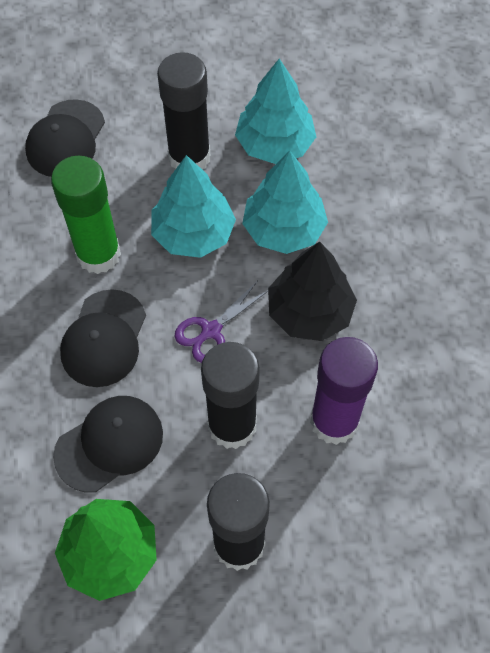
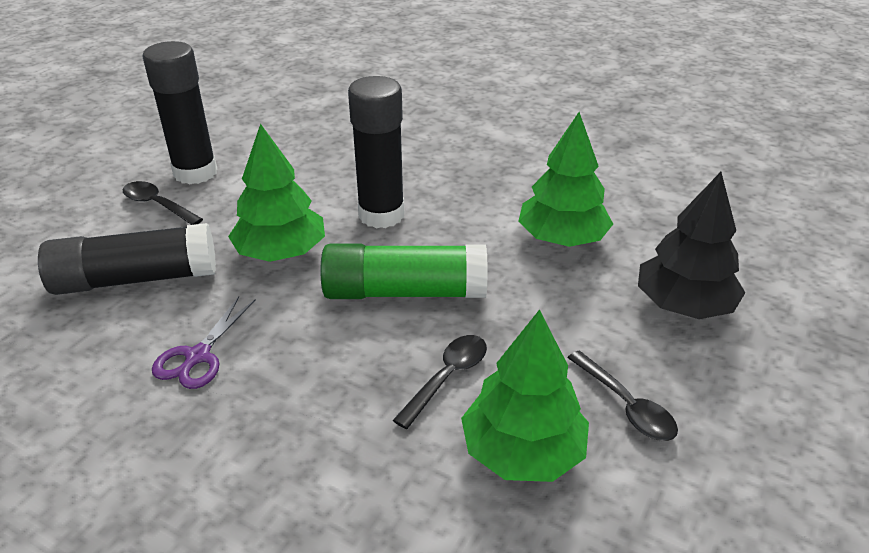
black cap: [25,99,105,177] [53,396,163,492] [60,289,146,387] = 3 -> none = 0
black spoon: none = 0 -> [123,181,203,225] [393,335,487,429] [567,351,678,441] = 3
green tree: [55,499,157,601] = 1 -> [228,124,325,262] [461,309,589,482] [518,112,613,247] = 3
purple glue stick: [310,337,378,445] = 1 -> none = 0
turquoise tree: [151,155,236,258] [235,59,316,164] [242,151,328,254] = 3 -> none = 0

